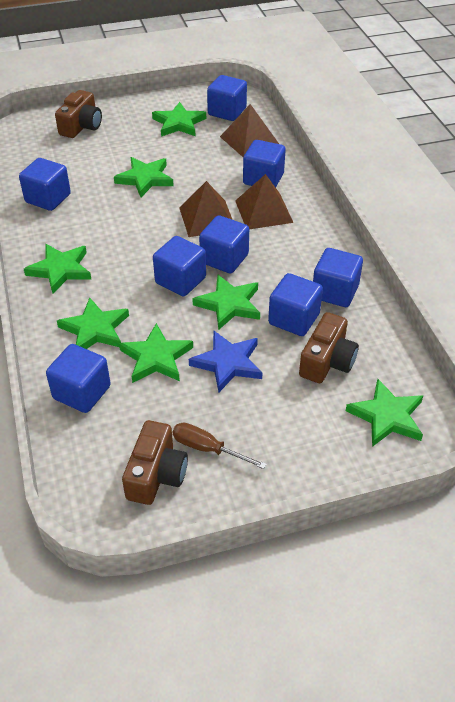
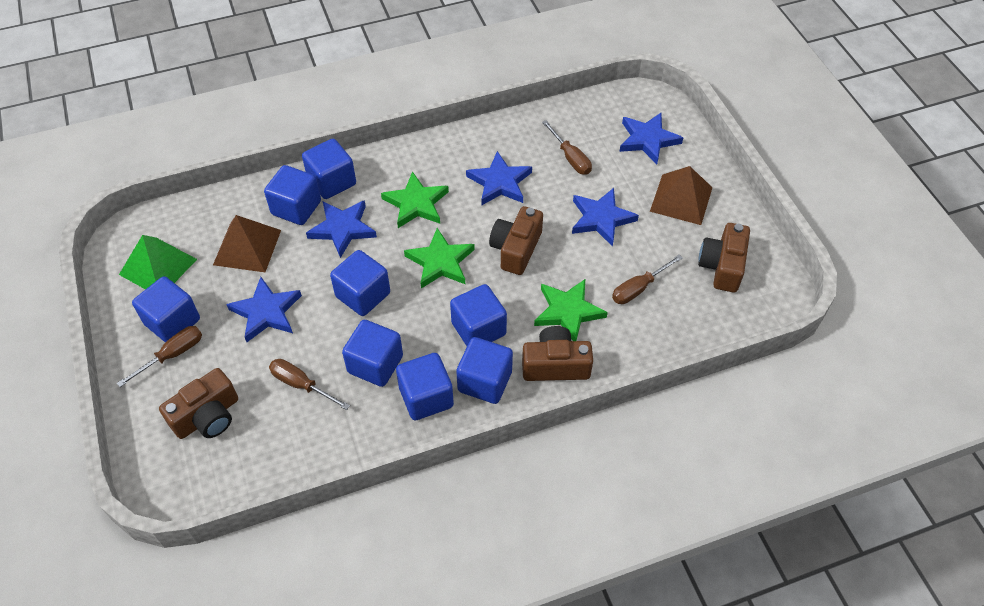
blue star: [189,330,263,392] = 1 -> [226,277,302,342] [306,200,377,258] [466,151,532,206] [572,188,639,247] [619,113,683,164] = 5
brown camera: [55,90,102,138] [122,420,188,505] [299,312,359,383] = 3 -> [159,368,238,439] [489,206,543,275] [522,326,593,381] [698,223,750,292] = 4
brown pyramid: [179,181,233,237] [220,104,279,157] [235,174,293,229] = 3 -> [213,215,281,272] [650,166,712,225] = 2
brown screwdriver: [173,422,267,469] = 1 -> [117,326,202,387] [269,359,350,410] [542,120,592,175] [612,255,683,304] = 4
green pyramid: none = 0 -> [119,235,197,290] = 1
green star: [24,244,91,294] [57,297,129,349] [114,157,174,197] [119,323,193,383] [152,102,206,137] [192,275,260,330] [346,379,423,447] = 7 -> [381,171,449,228] [404,228,475,288] [534,279,608,341] = 3

